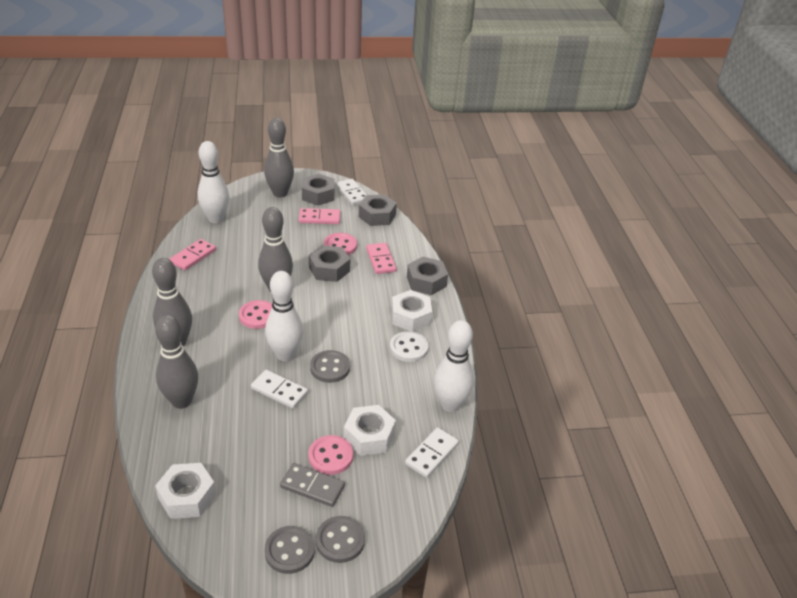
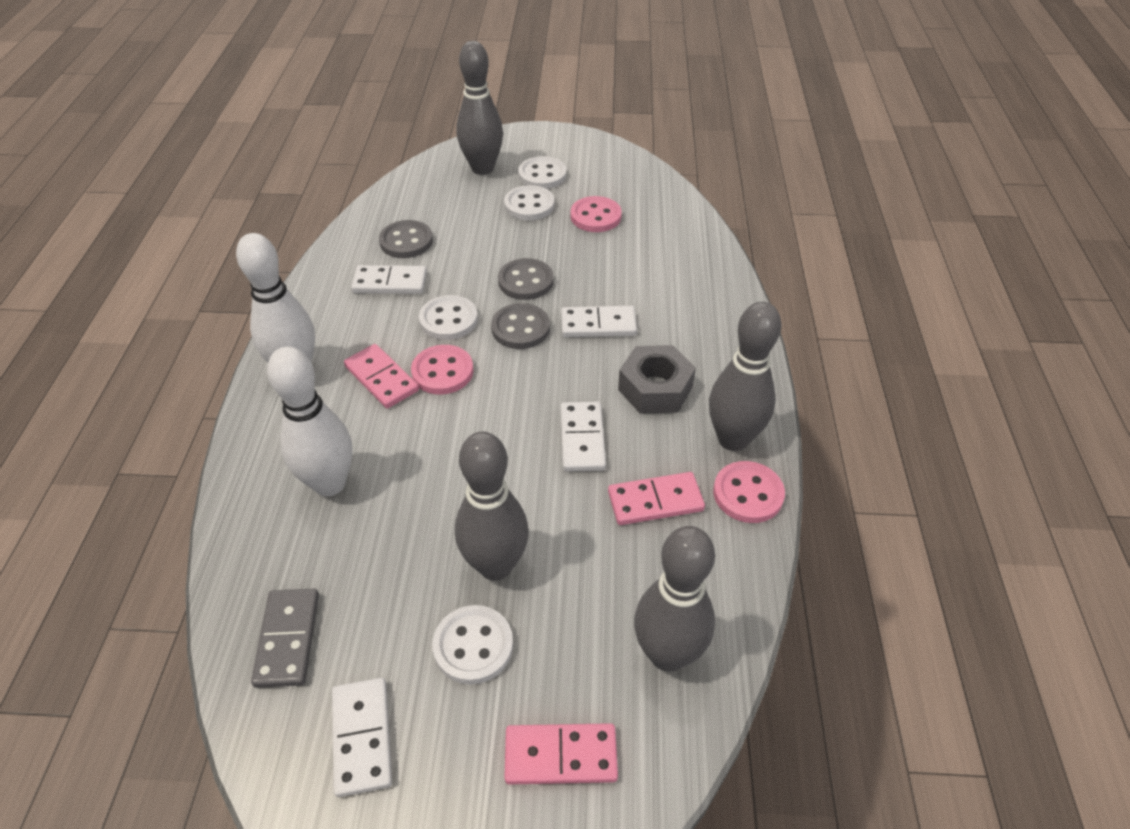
grey nut: [302,174,335,206] [309,245,350,282] [359,194,397,226] [407,257,448,295] = 4 -> [618,345,696,414] = 1
white bowling pin: [198,141,229,223] [265,271,303,362] [434,320,474,412] = 3 -> [236,233,315,362] [267,346,352,496] = 2
white button: [390,331,429,362] = 1 -> [419,295,478,340] [432,605,513,684] [504,185,555,221] [518,156,567,189] = 4
white domino: [251,370,308,409] [336,179,367,205] [405,427,459,478] = 3 -> [332,678,392,797] [351,265,427,294] [560,402,606,472] [561,306,637,337] = 4
white nut: [155,463,216,519] [344,405,396,456] [391,290,432,332] = 3 -> none = 0

